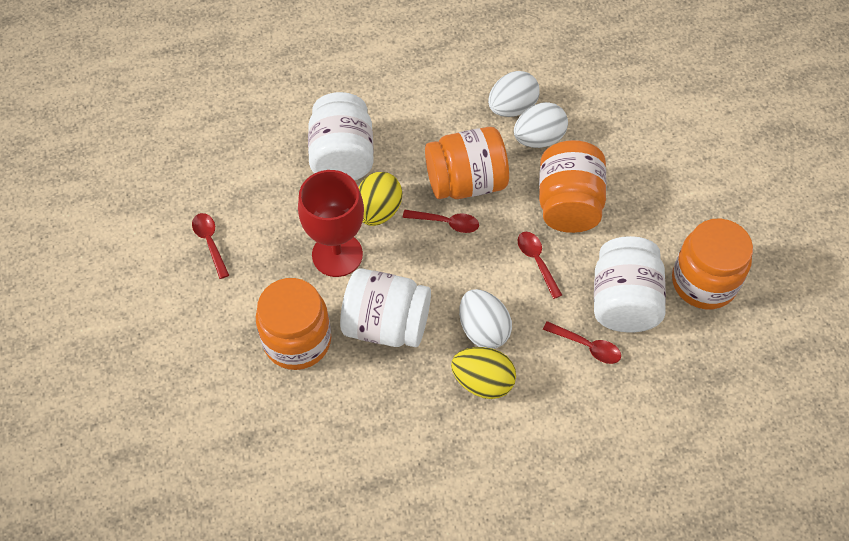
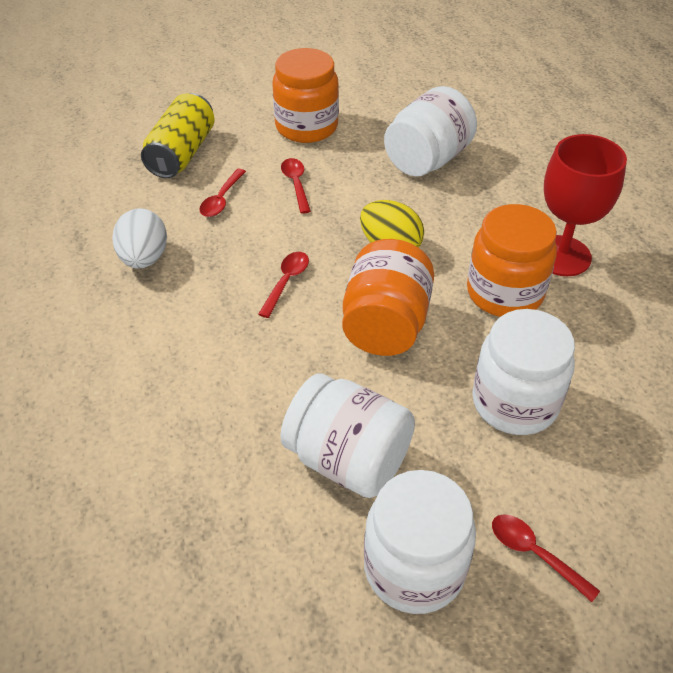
orange jar: [256,278,331,370] [425,127,509,199] [539,140,606,233] [672,218,753,309] = 4 -> [272,48,339,143] [342,239,434,356] [467,204,557,317] = 3
white egg: [459,289,512,349] [488,71,540,117] [514,102,568,148] = 3 -> [112,208,167,269] = 1
white jar: [308,92,374,181] [340,268,431,347] [594,236,666,332] = 3 -> [280,374,415,498] [364,470,476,614] [384,86,477,177] [472,309,575,435] = 4
yellow can: none = 0 -> [141,93,215,178] = 1
yellow egg: [359,172,402,226] [451,347,516,399] = 2 -> [360,200,424,248] = 1

